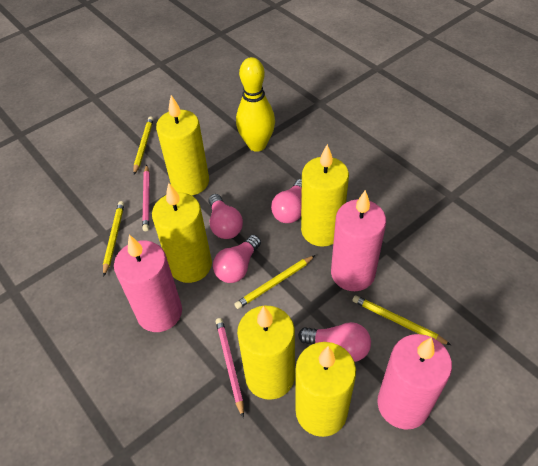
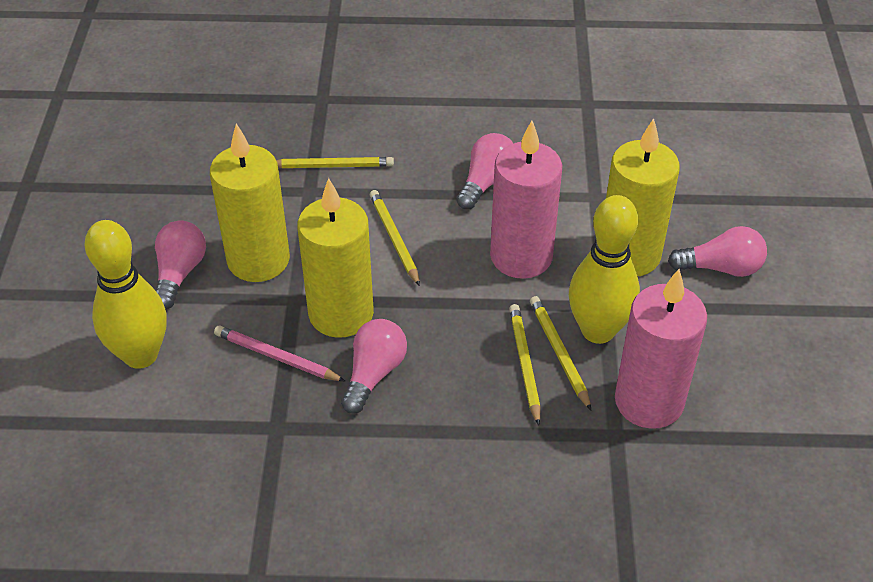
pink candle: [114,235,182,332] [331,190,386,291] [377,334,452,430] = 3 -> [490,121,562,279] [615,269,707,429] = 2
pink pencil: [142,165,150,231] [216,318,244,418] = 2 -> [214,326,345,381] = 1
yellow bowling pin: [236,57,275,152] = 1 -> [85,220,167,369] [569,195,640,344] = 2
yellow candle: [152,183,212,283] [156,95,209,196] [237,306,295,400] [295,342,356,437] [301,144,349,247] = 5 -> [210,124,290,282] [297,178,374,338] [606,118,680,276] = 3

